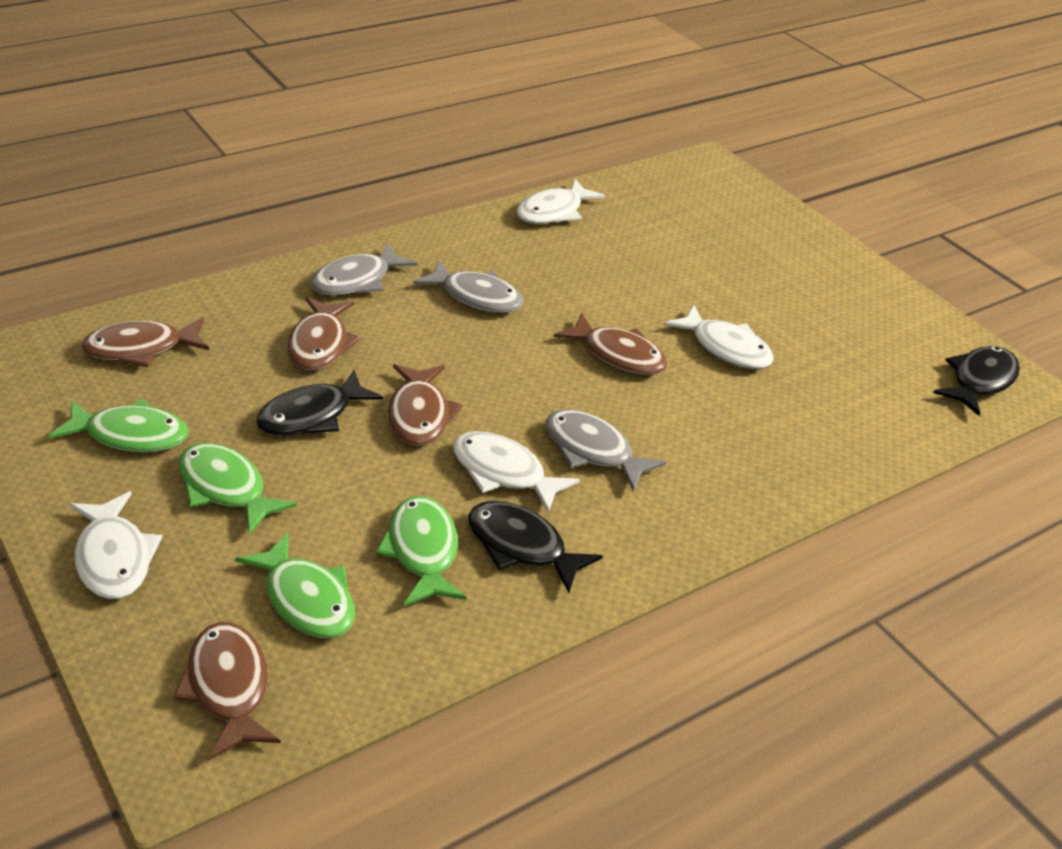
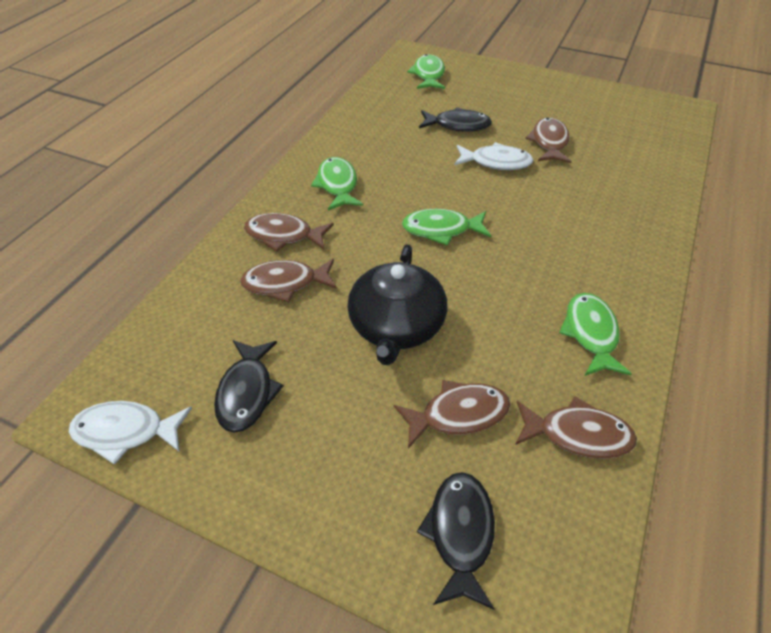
black teapot: none = 0 -> [348,244,447,365] = 1
grey fish: [311,243,417,296] [413,260,524,313] [546,409,666,492] = 3 -> none = 0
white fish: [69,491,162,599] [453,431,580,513] [516,179,605,224] [664,305,774,369] = 4 -> [69,401,192,465] [454,142,533,170] = 2

